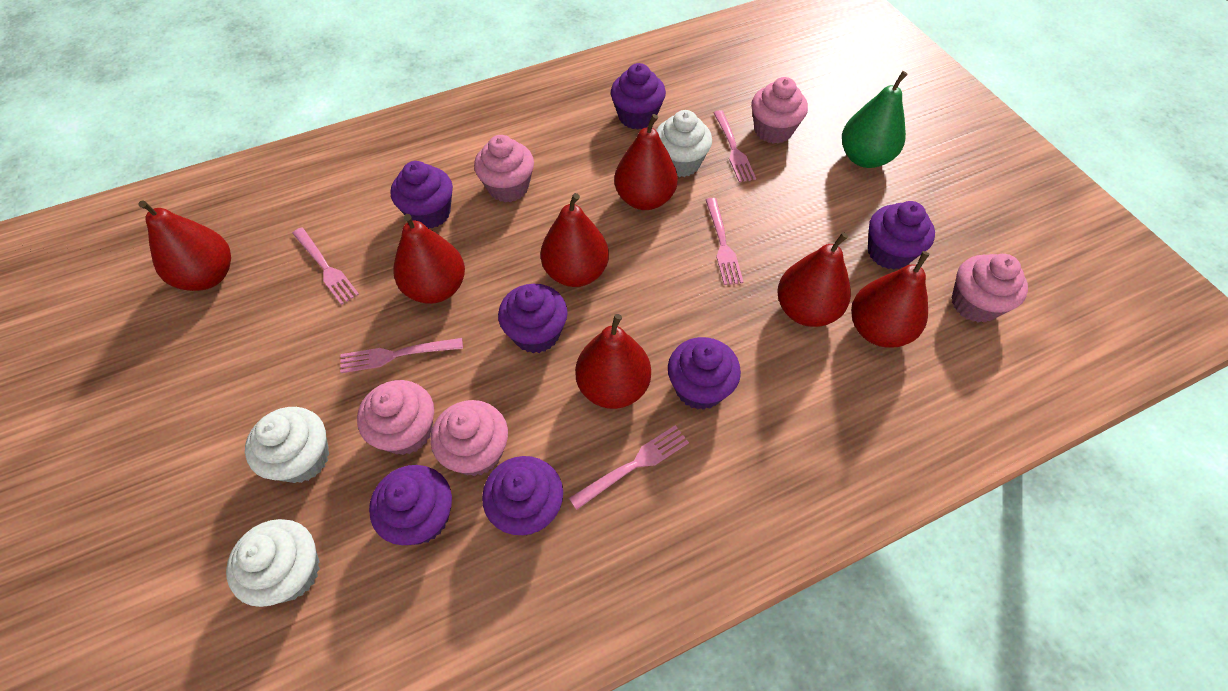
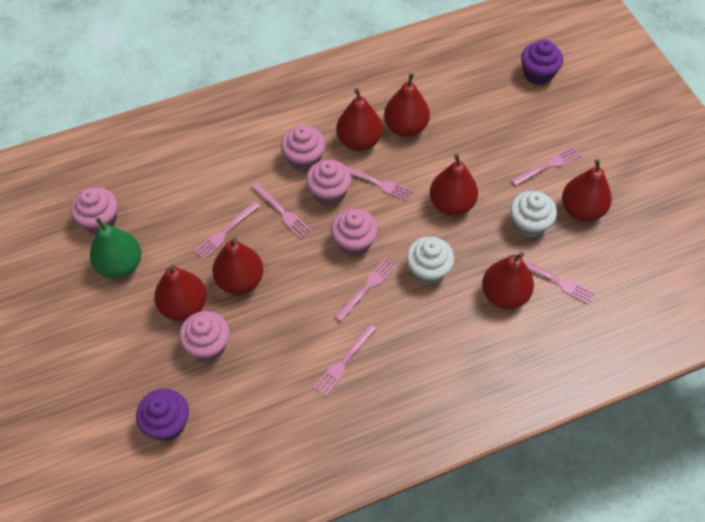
pink fork: [292,227,359,305] [340,338,463,373] [569,425,689,510] [706,198,743,285] [714,110,756,182] = 5 -> [194,201,260,260] [251,182,312,239] [313,324,376,397] [334,258,397,322] [346,166,413,201] [511,146,581,186] [522,259,595,304] = 7
purple cupcake: [369,465,452,545] [391,161,453,229] [482,456,563,535] [498,284,568,353] [611,63,666,130] [668,337,741,410] [868,201,935,270] = 7 -> [136,389,189,441] [521,39,563,85] = 2
white cupcake: [226,519,320,607] [245,407,329,483] [656,110,712,177] = 3 -> [406,237,454,285] [510,191,557,238] = 2

